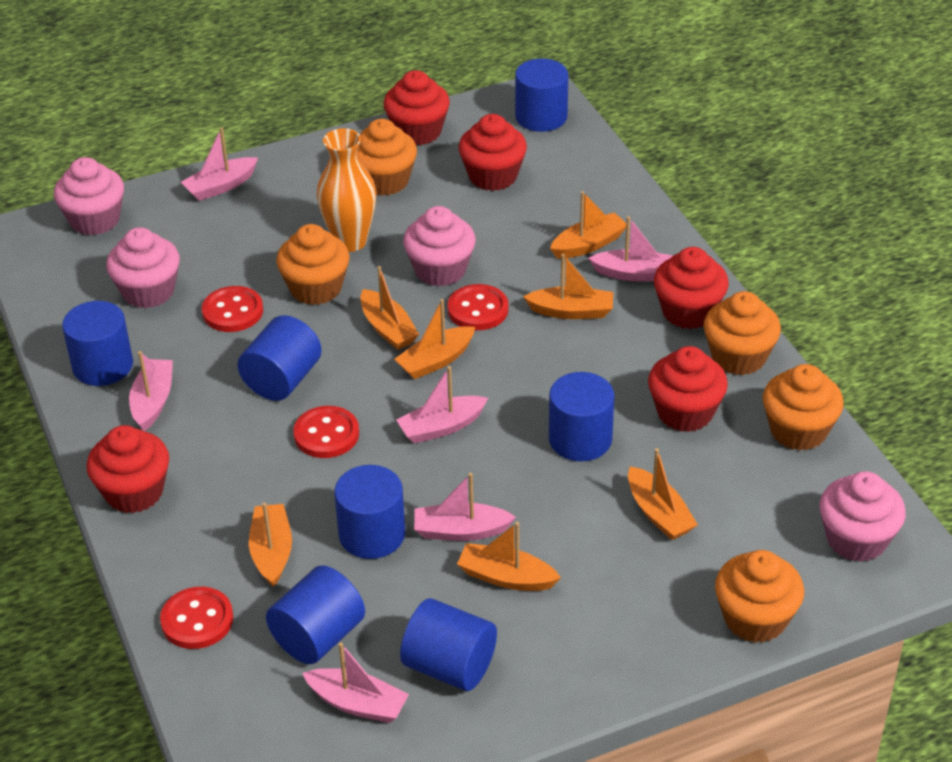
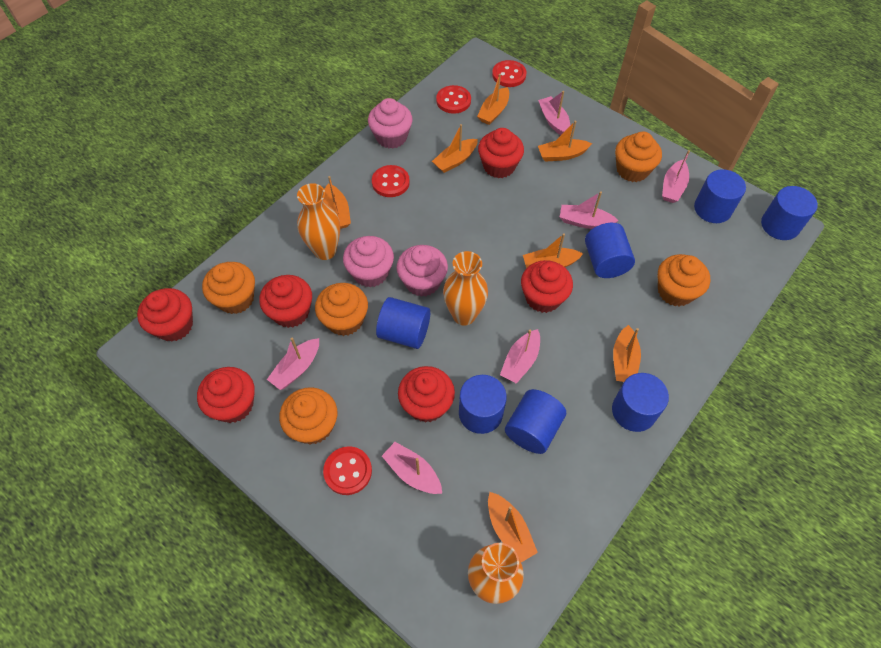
orange vase: [317,128,376,252] = 1 -> [297,183,340,260] [443,251,488,326] [468,543,524,604] = 3
pink cupcake: [54,157,124,235] [106,227,180,308] [403,206,476,287] [820,471,906,562] = 4 -> [343,236,394,287] [368,98,413,149] [396,245,448,297] = 3
red cupcake: [87,425,169,513] [384,70,450,145] [459,114,527,191] [648,346,728,432] [654,247,729,329] = 5 -> [137,288,193,342] [197,367,255,423] [259,275,312,328] [398,366,455,423] [478,128,524,178] [521,260,573,313] = 6

